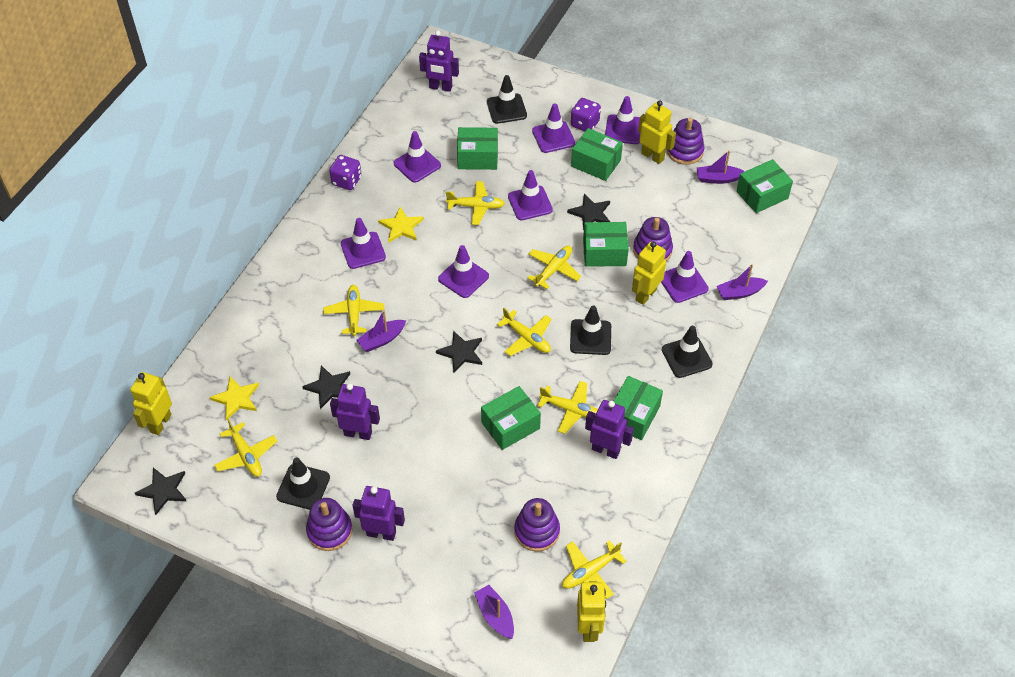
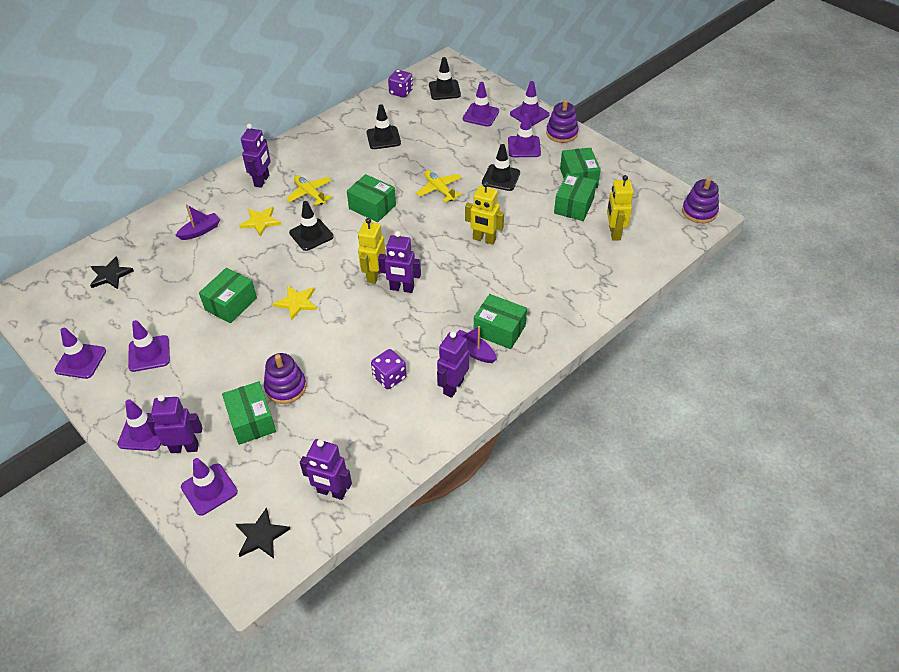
black star: [135,468,186,515] [302,365,350,409] [436,331,482,373] [567,194,610,231] = 4 -> [90,256,134,289] [236,507,290,559] = 2
purple boat: [357,310,406,352] [474,585,514,639] [697,150,745,184] [717,264,768,300] = 4 -> [175,204,220,240] [456,326,497,363] = 2
purple robot: [330,383,380,440] [352,486,405,541] [419,30,459,92] [585,400,634,459] = 4 -> [147,394,203,453] [241,124,271,188] [300,439,352,500] [378,231,421,293] [437,331,469,398] = 5
purple stacking toy: [306,498,353,551] [514,498,560,552] [633,217,673,261] [667,118,704,165] = 4 -> [264,353,307,404] [546,99,578,143] [682,177,719,223] = 3
yellow plane: [214,418,277,477] [323,285,384,336] [446,181,505,225] [497,308,552,356] [528,246,581,289] [538,381,598,434] [562,540,626,599] = 7 -> [286,175,332,206] [416,170,462,202] = 2
yellow robot: [130,372,172,435] [577,581,606,642] [632,241,666,305] [638,100,676,164] = 4 -> [358,218,386,284] [465,182,504,245] [607,175,634,241] = 3

